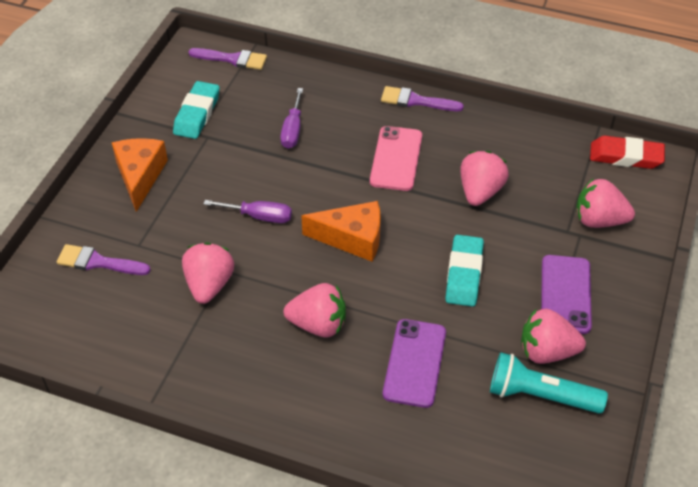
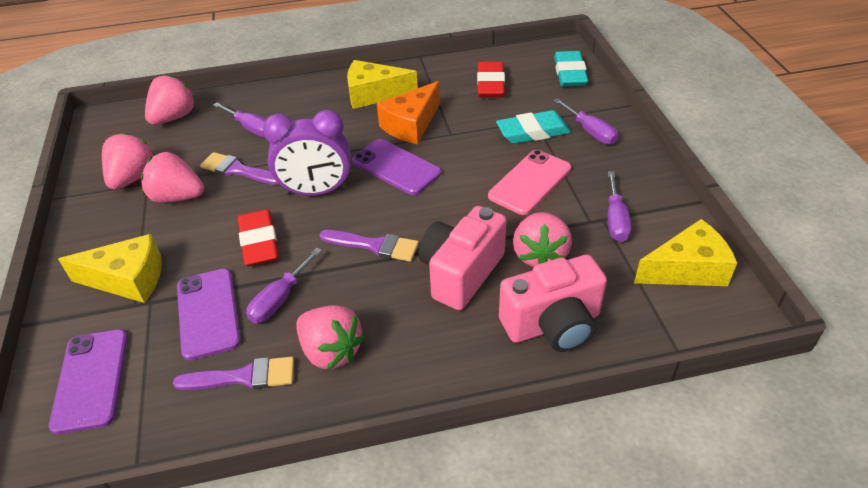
orange cheese: [112,138,168,212] [301,201,381,261] = 2 -> [377,81,440,144] = 1
pink camera: none = 0 -> [419,206,507,310] [499,255,607,352] = 2
purple clock: none = 0 -> [263,110,350,196] = 1
purple phone: [383,319,446,408] [541,255,592,334] = 2 -> [49,329,128,434] [177,269,241,360] [352,139,441,195] = 3
purple screwdriver: [204,200,292,223] [280,88,303,149] = 2 -> [213,102,266,137] [246,247,322,323] [553,98,618,145] [608,171,631,242] = 4
red eraser: [590,136,665,169] = 1 -> [238,209,279,266] [477,61,505,98] = 2
turquoise flashlight: [490,352,608,414] = 1 -> none = 0
yellow cheese: none = 0 -> [58,234,162,303] [347,60,418,109] [634,219,737,286] = 3

